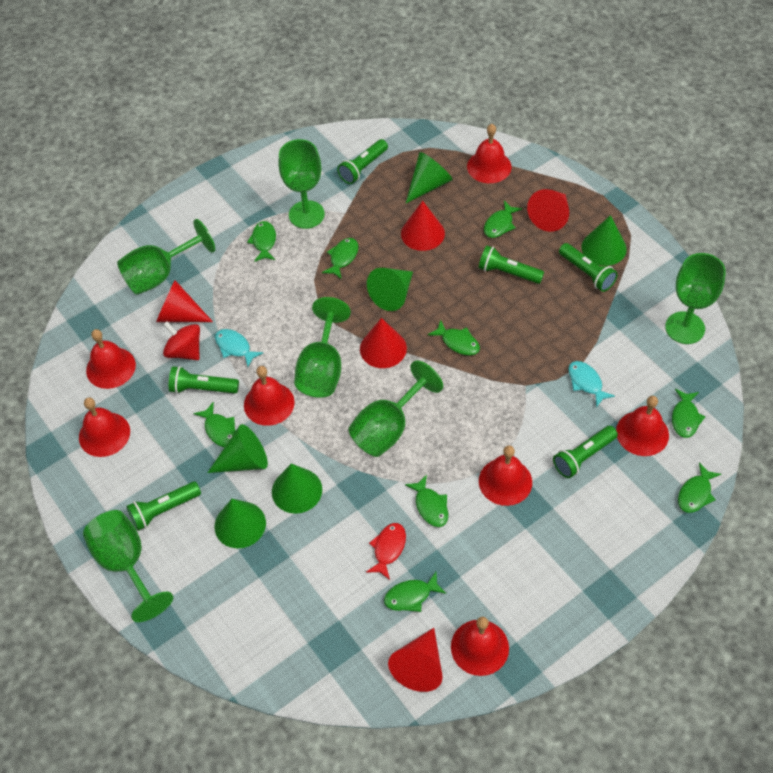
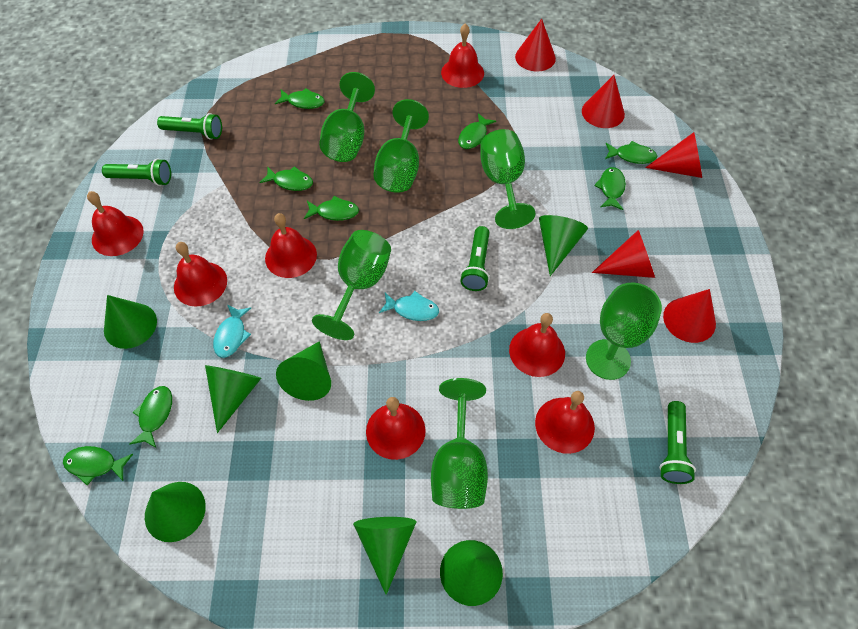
green cone: [207,424,268,473] [215,499,266,548] [272,463,322,514] [367,268,413,311] [406,152,453,203] [582,215,626,266] = 6 -> [104,295,157,349] [145,482,206,542] [205,365,261,433] [276,341,331,401] [353,517,416,595] [440,540,503,606] [539,215,588,276] = 7
green fish: [193,402,236,447] [247,221,276,262] [322,238,358,280] [384,572,446,612] [405,475,448,527] [428,320,480,356] [484,201,522,238] [672,389,705,438] [678,462,721,513] = 9 -> [63,446,133,485] [130,386,172,448] [259,166,313,191] [275,88,325,109] [304,196,359,221] [458,113,496,149] [594,167,626,210] [605,141,657,164] = 8
green flashlight: [127,482,201,531] [169,366,239,394] [337,139,388,184] [478,246,544,284] [553,426,618,478] [559,243,618,292] = 6 -> [102,159,171,186] [157,113,222,140] [460,226,490,291] [659,401,696,484] = 4
red fish: [366,523,406,580] = 1 -> none = 0
red spinning top: [163,321,200,360] = 1 -> none = 0

